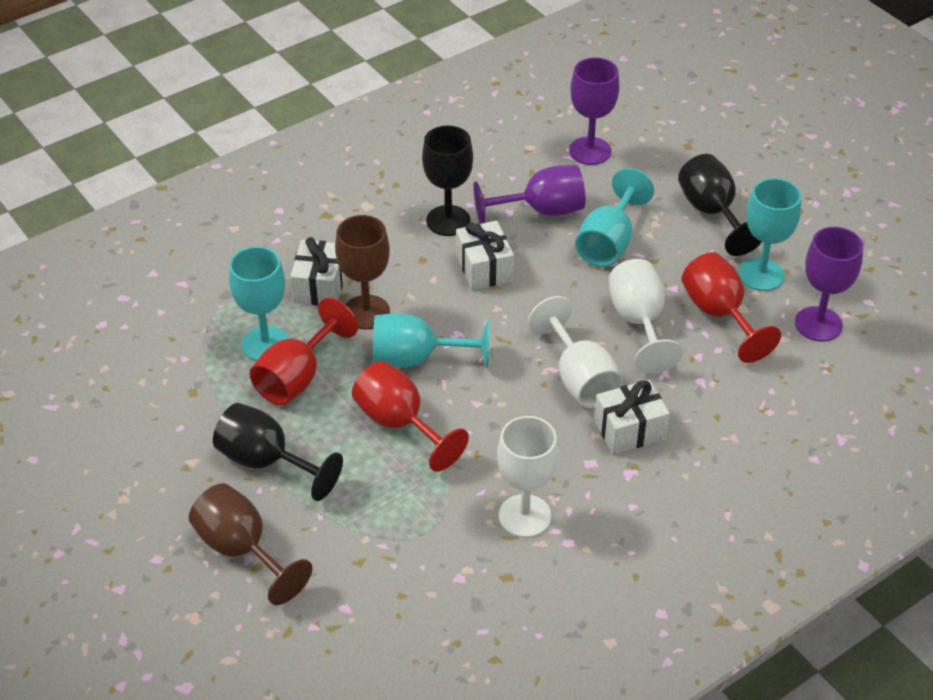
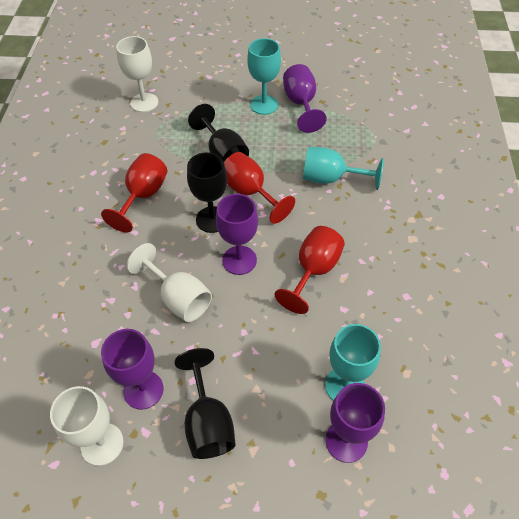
brown goblet: [189,483,312,605] [335,215,390,329] = 2 -> none = 0
purple goblet: [474,165,586,224] [569,57,619,165] [795,227,863,342] = 3 -> [101,329,163,410] [216,194,258,275] [283,64,327,133] [325,383,385,463] = 4
turquoise goblet: [229,246,289,361] [373,313,490,368] [575,168,654,267] [738,178,801,291] = 4 -> [247,38,281,115] [303,147,384,190] [325,324,381,401] = 3
white gift: [290,237,345,306] [456,221,514,290] [594,380,670,454] = 3 -> none = 0

